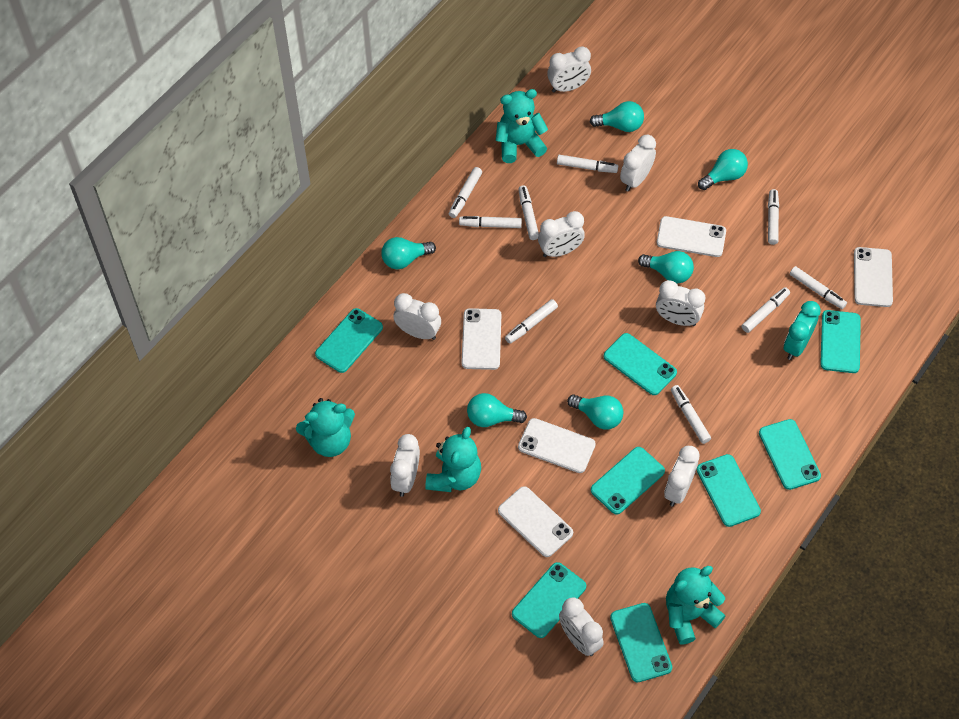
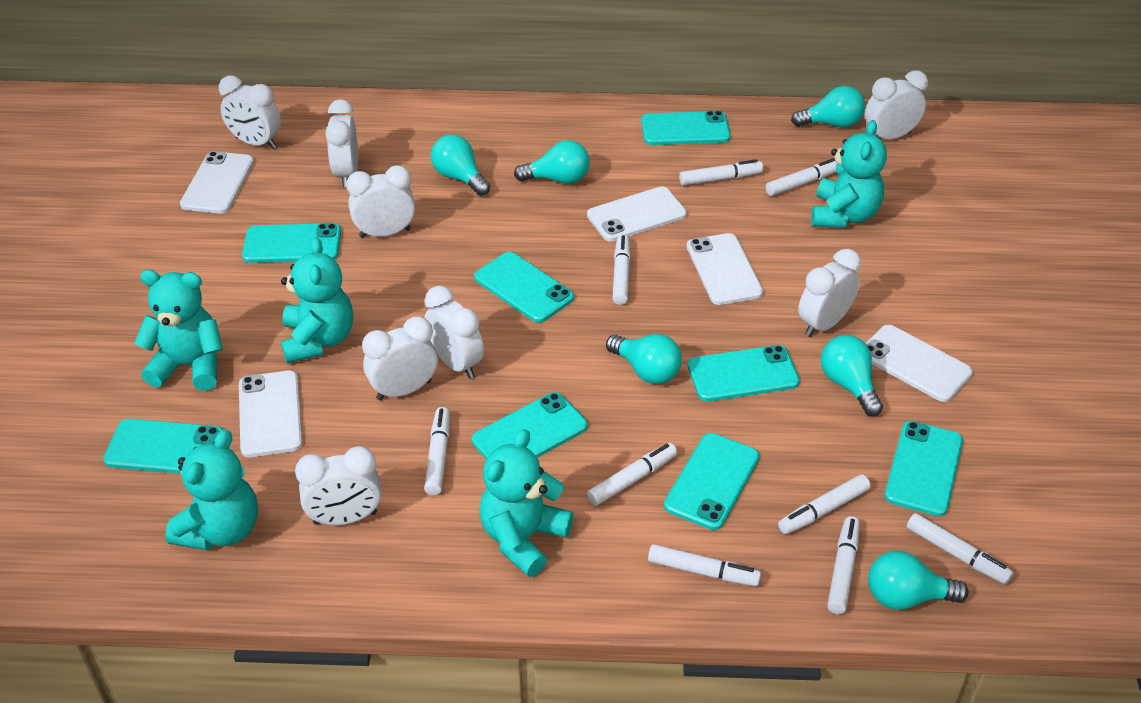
turquoise clock: [784,301,821,360] = 1 -> none = 0
turquoise teddy bear: [296,398,355,457] [425,427,481,492] [496,89,548,163] [666,566,725,644] = 4 -> [134,270,223,391] [165,429,258,550] [281,237,353,363] [479,429,573,577] [811,120,887,228] = 5

